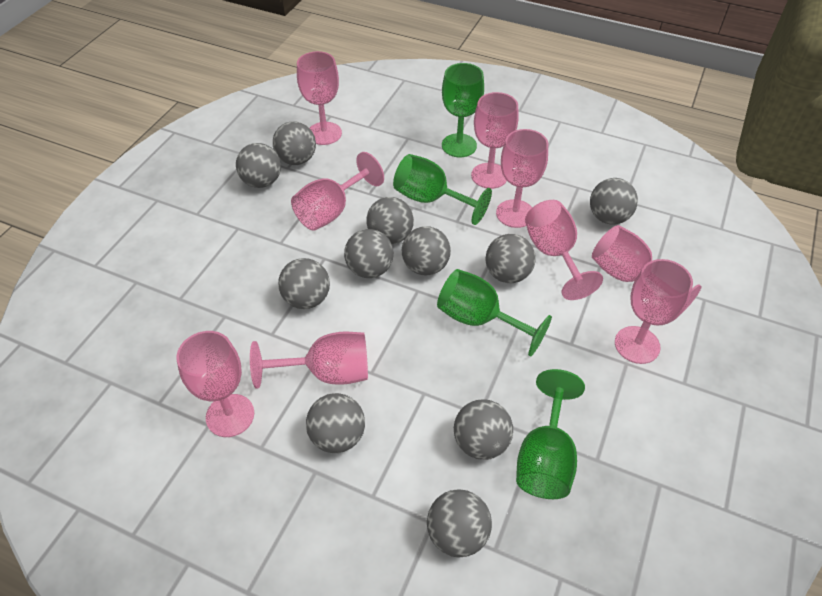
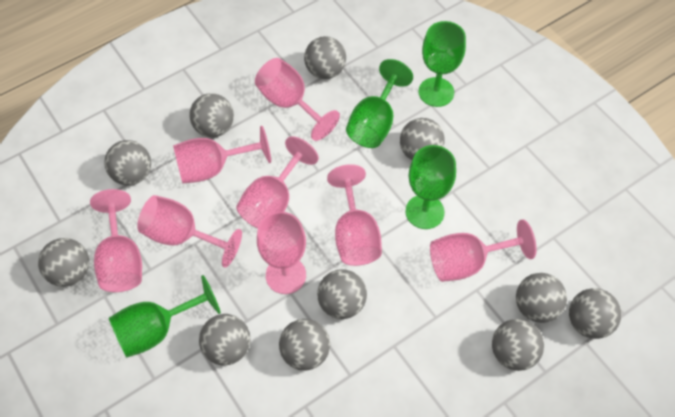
pink goblet: [177,331,254,437] [250,332,368,389] [291,152,384,231] [297,51,342,145] [471,92,519,189] [496,129,548,228] [525,200,603,300] [592,225,702,315] [615,259,693,364] = 9 -> [90,189,142,292] [137,195,242,267] [173,126,271,184] [236,136,319,228] [255,58,340,141] [257,212,306,294] [327,164,382,266] [430,219,537,282] = 8

